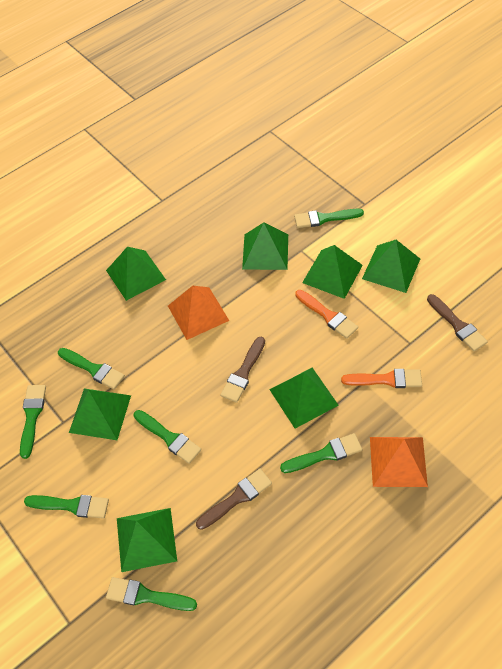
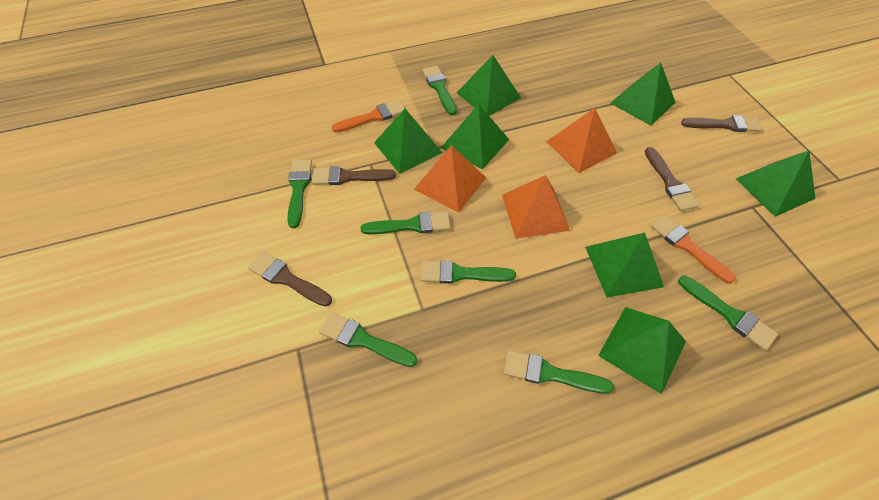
brown brush: [196,469,272,530] [220,337,265,403] [427,294,488,352] = 3 -> [248,252,332,307] [311,166,396,185] [645,147,699,211] [681,115,763,132] = 4
orange pyramid: [168,286,229,340] [370,437,428,487] = 2 -> [414,145,486,212] [502,175,570,239] [546,108,617,173] = 3

